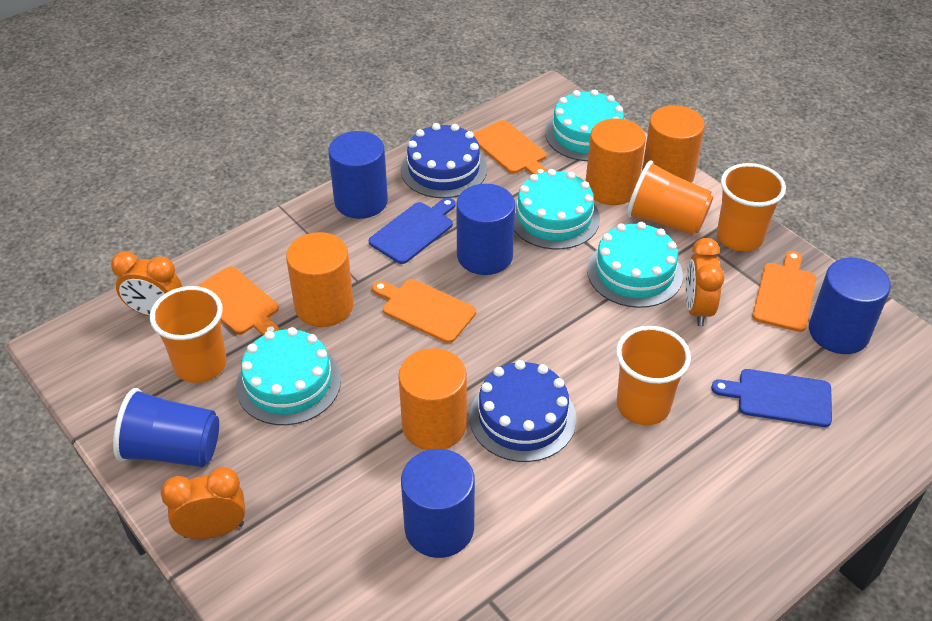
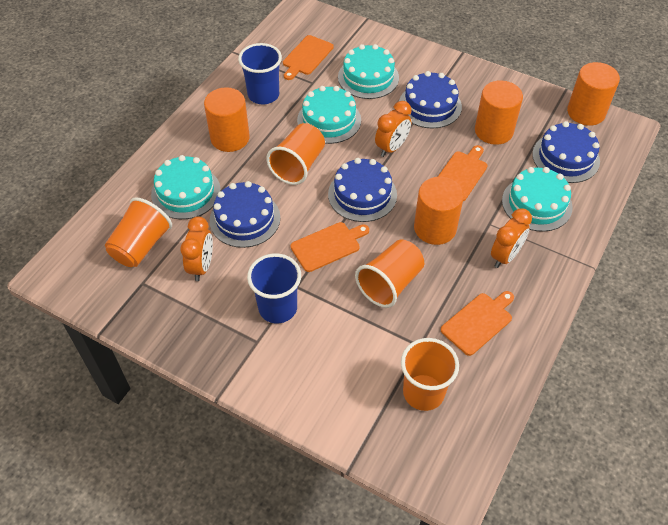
blue cake: [400,123,487,198] [469,360,577,462] = 2 -> [210,181,280,248] [328,158,397,222] [399,71,462,128] [532,121,600,183] = 4
blue cup: [113,388,219,467] = 1 -> [238,43,282,104] [247,254,301,323] = 2
blue cutting board: [369,198,456,264] [711,369,832,427] = 2 -> none = 0
blue cylinder: [328,131,388,219] [401,449,475,558] [456,184,515,275] [809,258,891,354] = 4 -> none = 0

